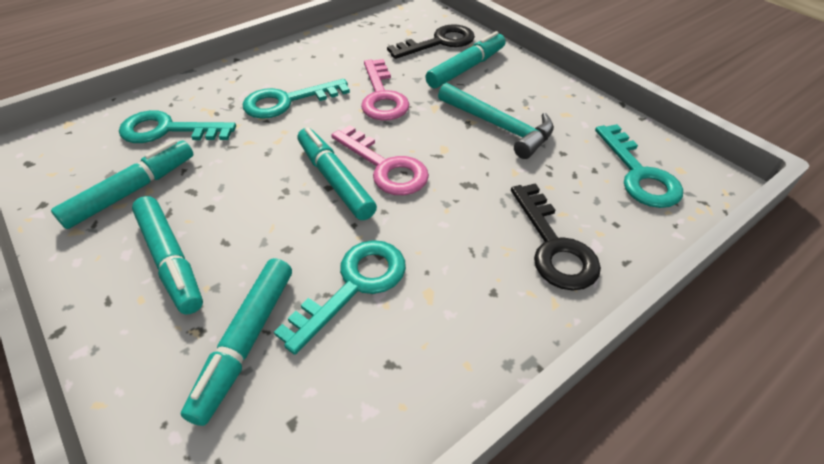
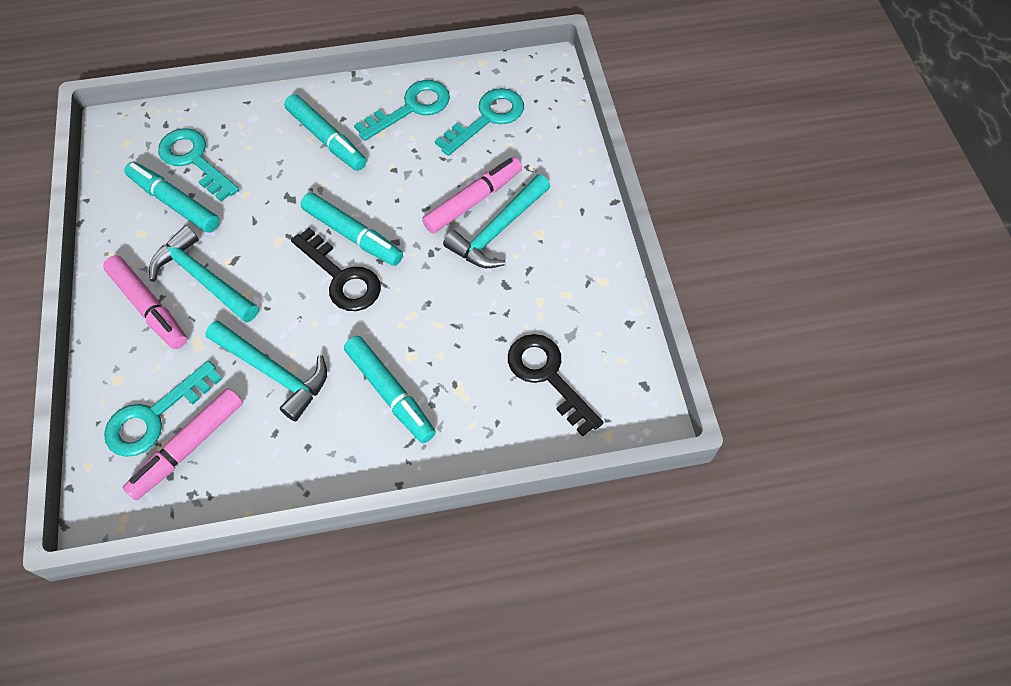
pink key: [331,125,429,195] [361,59,409,121] = 2 -> none = 0
pink marker: none = 0 -> [103,255,187,349] [123,388,243,500] [422,157,522,234] = 3
turquoise hammer: [438,83,554,159] = 1 -> [149,225,259,323] [205,321,327,422] [443,174,551,268] = 3
turquoise marker: [51,140,193,229] [132,196,203,314] [181,258,292,426] [298,127,377,220] [425,31,506,88] = 5 -> [124,162,220,233] [284,94,366,171] [301,192,403,266] [344,336,436,443] = 4

